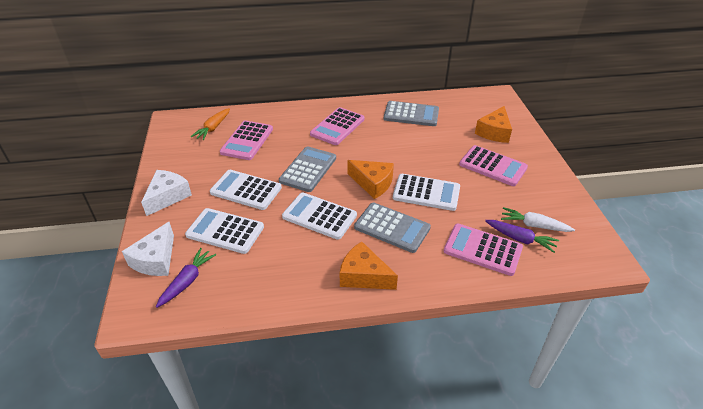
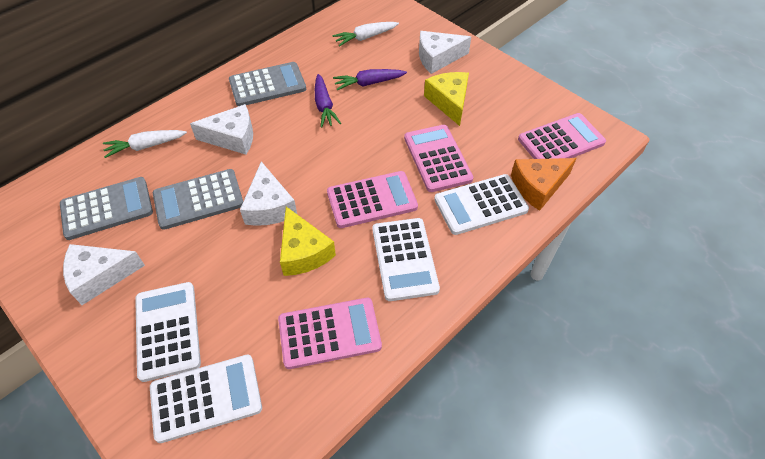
orange carrot: [191,108,230,140] = 1 -> none = 0
orange cheese: [340,241,398,290] [348,160,394,199] [475,106,512,143] = 3 -> [511,158,576,211] = 1
white carrot: [501,207,575,232] = 1 -> [103,130,187,158] [332,22,399,46] = 2
white cheese: [122,222,174,276] [141,170,192,216] = 2 -> [63,244,145,305] [190,104,253,154] [240,162,297,226] [419,31,471,74] = 4
yellow cheese: none = 0 -> [280,207,336,276] [424,72,469,126] = 2

